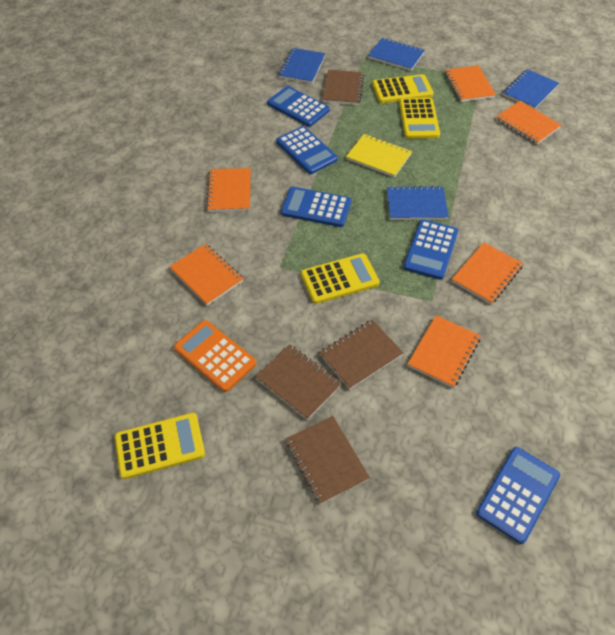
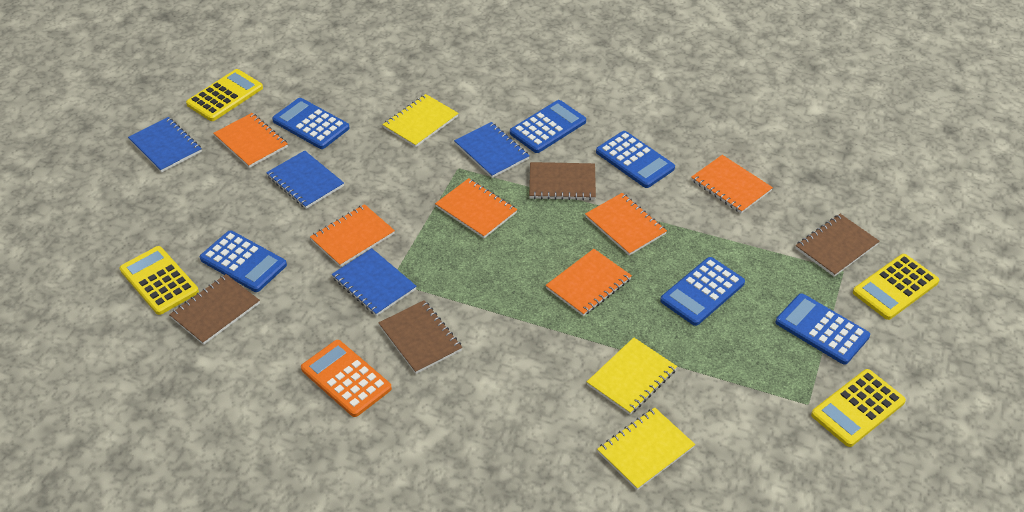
blue calculator: [267,86,330,127] [276,126,338,174] [281,187,352,227] [403,219,458,280] [476,447,560,544] = 5 -> [200,230,287,292] [272,98,349,149] [510,100,586,153] [596,131,675,188] [660,257,745,326] [775,293,870,365] = 6
yellow notebook: [346,134,412,178] = 1 -> [382,94,459,147] [587,337,677,415] [597,407,695,490] = 3

